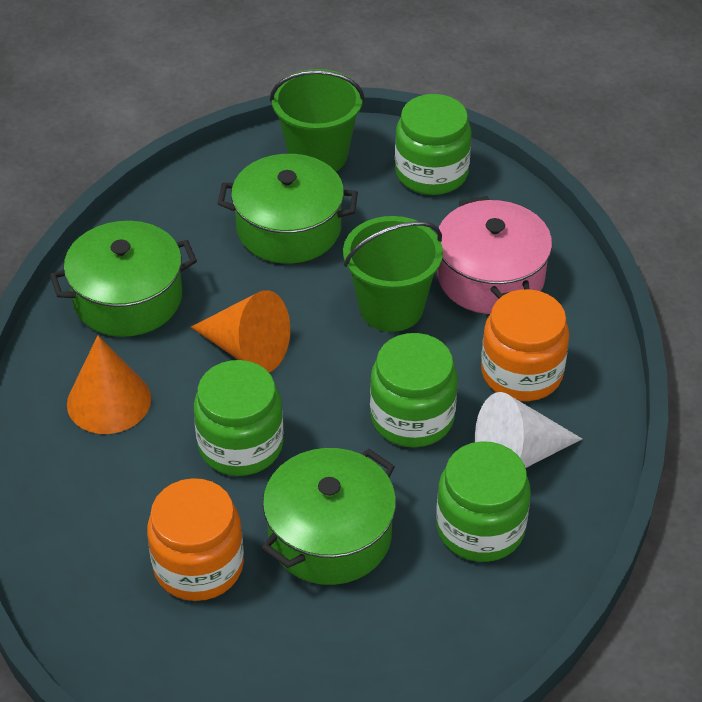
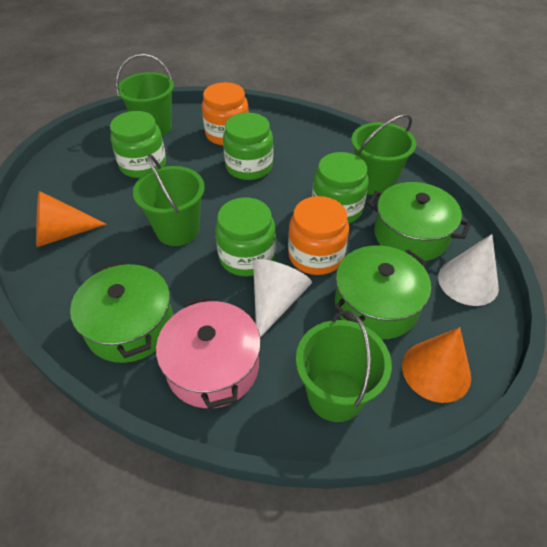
green bucket: [270,69,365,171] [343,216,443,332] = 2 -> [116,54,174,136] [133,154,205,246] [296,311,392,422] [351,114,416,195] = 4
white cone: [475,392,582,468] = 1 -> [253,259,312,338] [438,234,499,306] = 2

